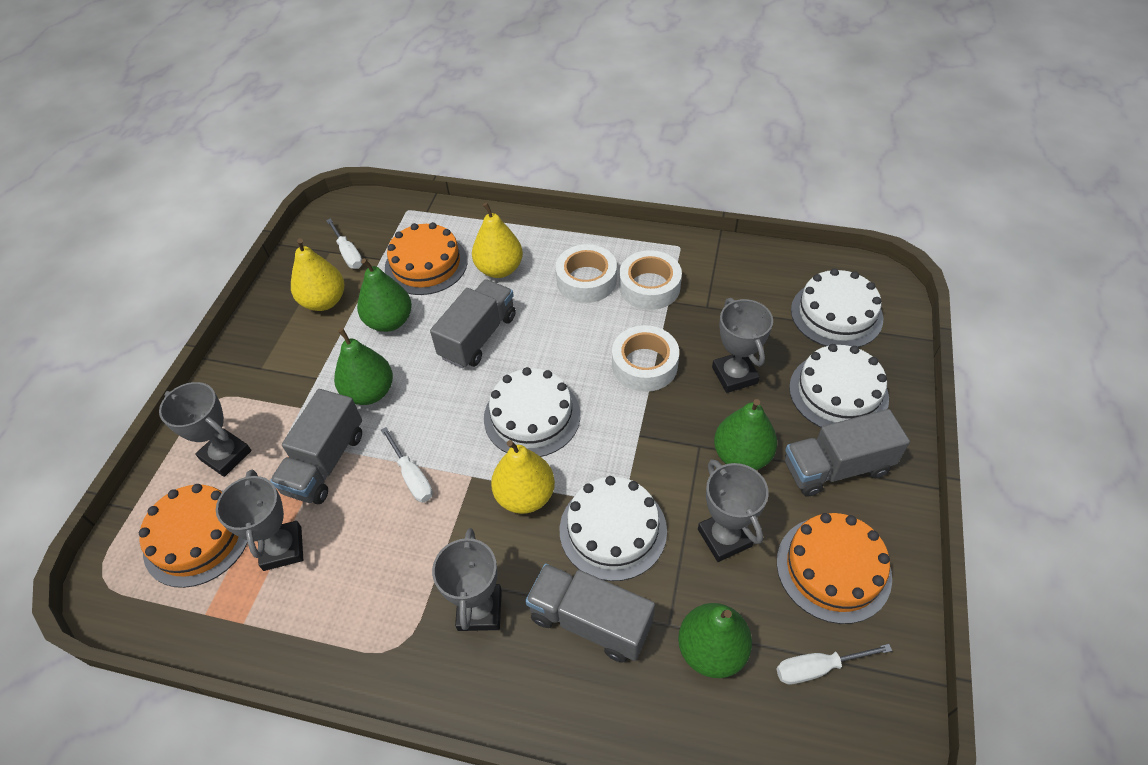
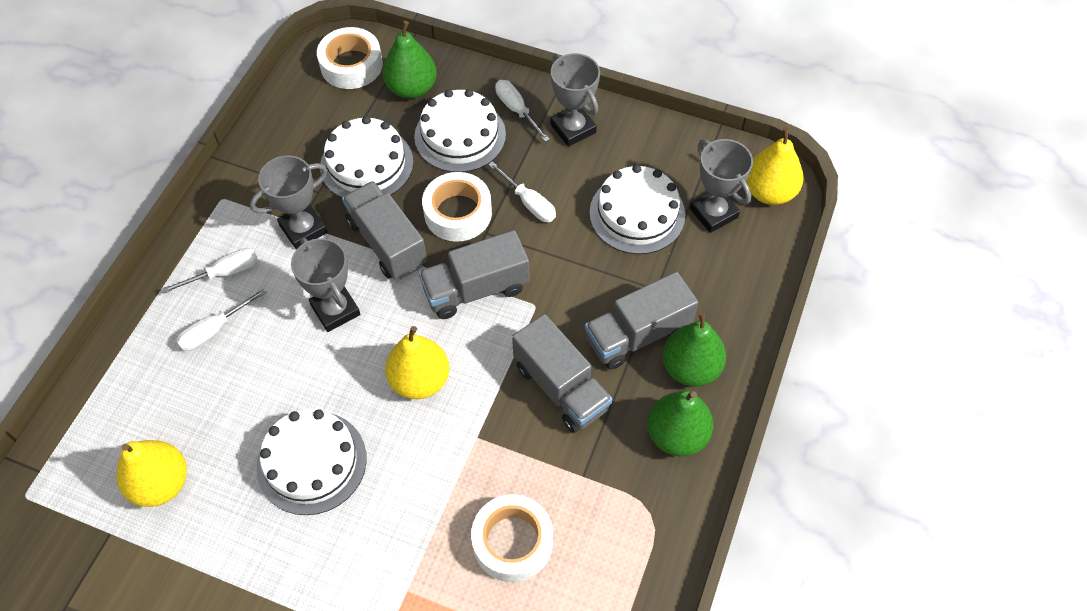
green pear: [334,328,393,405] [357,259,412,332] [678,603,752,678] [714,399,777,470] = 4 -> [383,21,437,99] [648,391,713,456] [663,311,726,387] = 3
grey trophy: [159,382,252,477] [216,470,303,571] [432,528,502,631] [698,459,769,562] [712,298,773,393] = 5 -> [250,155,327,249] [291,238,360,332] [550,53,600,147] [690,139,753,233] = 4
orange cake: [139,484,248,588] [385,222,468,295] [777,513,892,624] = 3 -> none = 0
white screwdriver: [326,218,362,269] [381,427,433,502] [777,644,892,684] = 3 -> [162,248,258,293] [176,288,267,351] [488,161,556,222] [495,80,550,142] = 4

